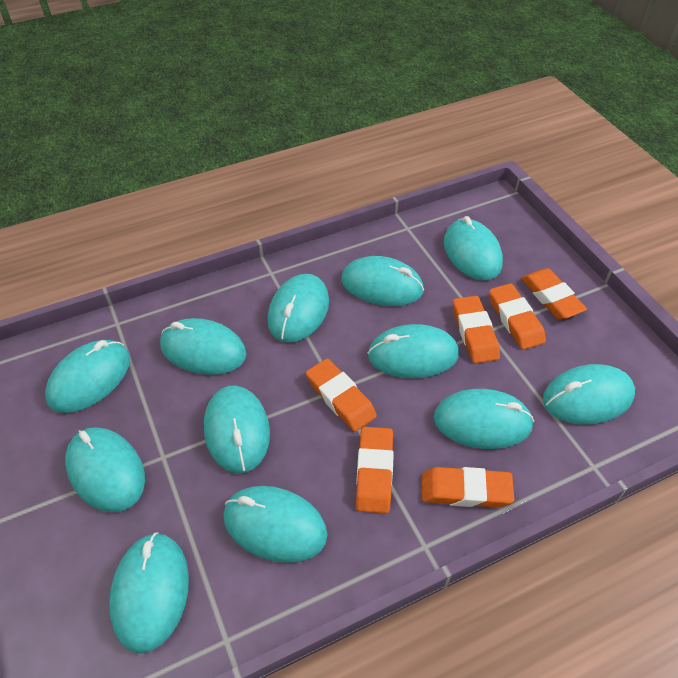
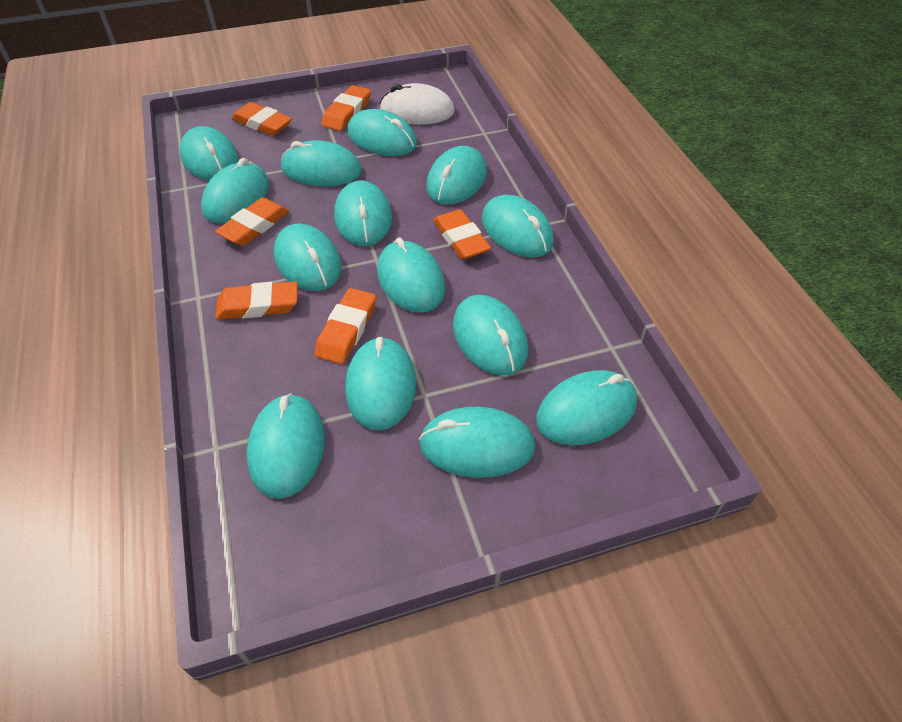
turquoise mouse: [45,340,130,413] [65,427,145,512] [109,533,189,654] [160,318,246,375] [204,386,270,473] [223,486,327,563] [268,274,329,342] [341,256,424,306] [368,324,459,378] [434,389,534,449] [444,216,503,280] [543,364,635,424] = 12 -> [180,126,239,181] [201,158,269,223] [246,393,325,499] [274,224,342,291] [281,140,362,186] [334,181,392,246] [345,337,416,430] [347,109,417,156] [377,238,445,313] [419,407,535,478] [426,146,487,204] [453,295,528,376] [482,195,554,257] [536,370,637,445] = 14
white mouse: none = 0 -> [380,83,455,125] = 1

